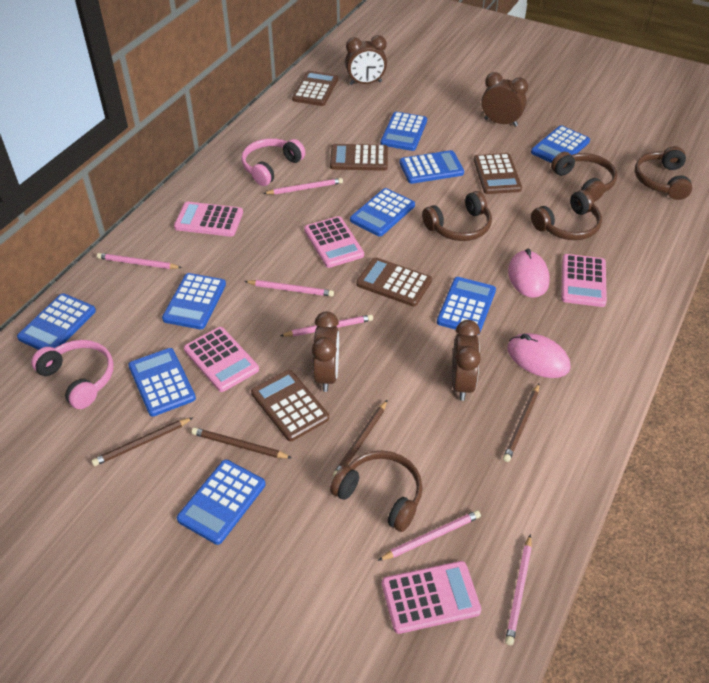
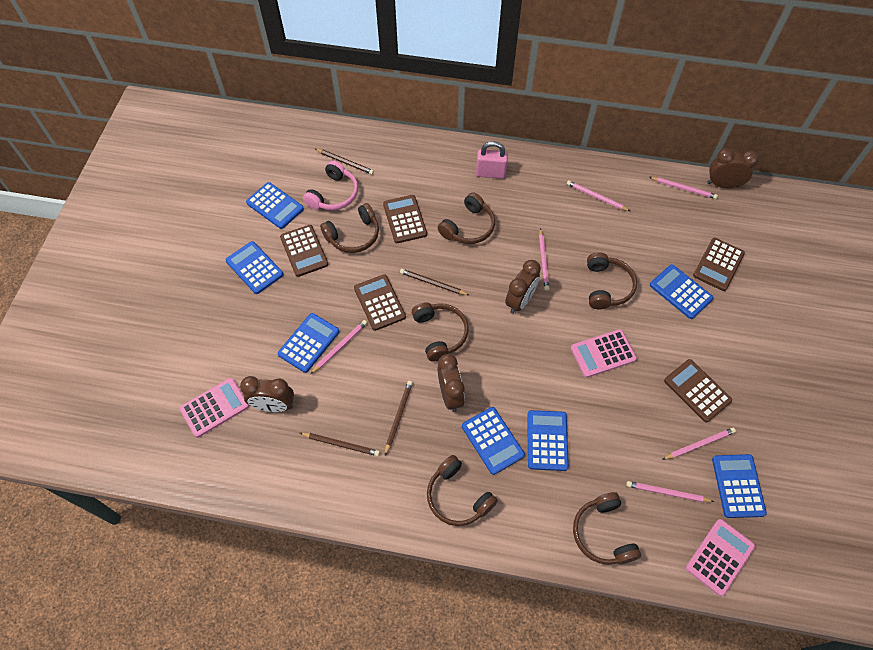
blue calculator: [17,293,96,350] [128,348,196,417] [162,273,226,330] [177,460,266,545] [350,188,415,236] [381,112,427,151] [400,150,464,184] [437,277,496,335] [531,125,590,163] = 9 -> [225,241,284,294] [246,182,304,229] [278,313,339,373] [462,407,525,475] [527,410,569,471] [650,264,714,319] [712,454,767,518] = 7
brown headphones: [330,450,423,532] [422,191,492,241] [531,190,602,240] [551,152,617,202] [635,146,692,200] = 5 -> [320,203,379,253] [412,303,469,362] [427,455,498,526] [438,193,495,244] [573,492,641,565] [587,252,637,309] = 6
pink calculator: [174,202,243,237] [184,327,259,392] [304,216,364,268] [382,561,482,634] [561,254,607,307] = 5 -> [180,378,249,438] [571,329,637,378] [686,519,755,596] = 3
pink headphones: [31,340,113,409] [241,138,305,186] = 2 -> [303,161,358,210] = 1
pink mouse: [507,333,570,378] [508,249,550,298] = 2 -> none = 0
pink padlock: none = 0 -> [476,141,508,179] = 1

